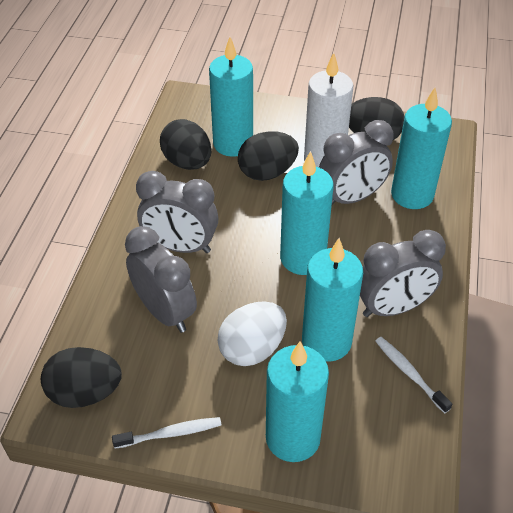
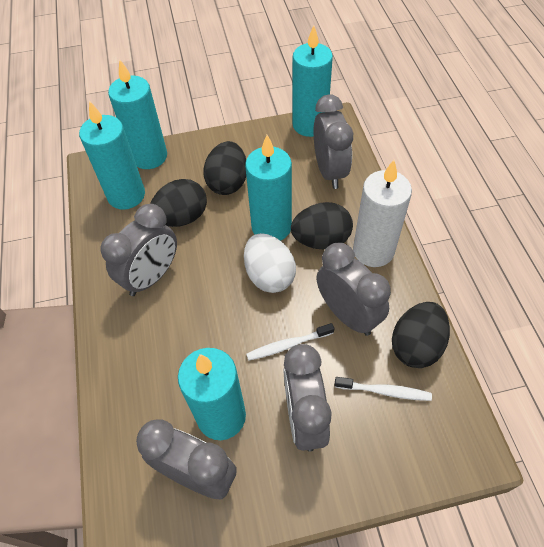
grey clock: [125,226,197,333] [136,171,218,253] [319,120,393,205] [360,230,446,317] = 4 -> [101,204,177,296] [136,419,237,499] [283,344,332,452] [314,95,353,189] [317,243,391,336] = 5

